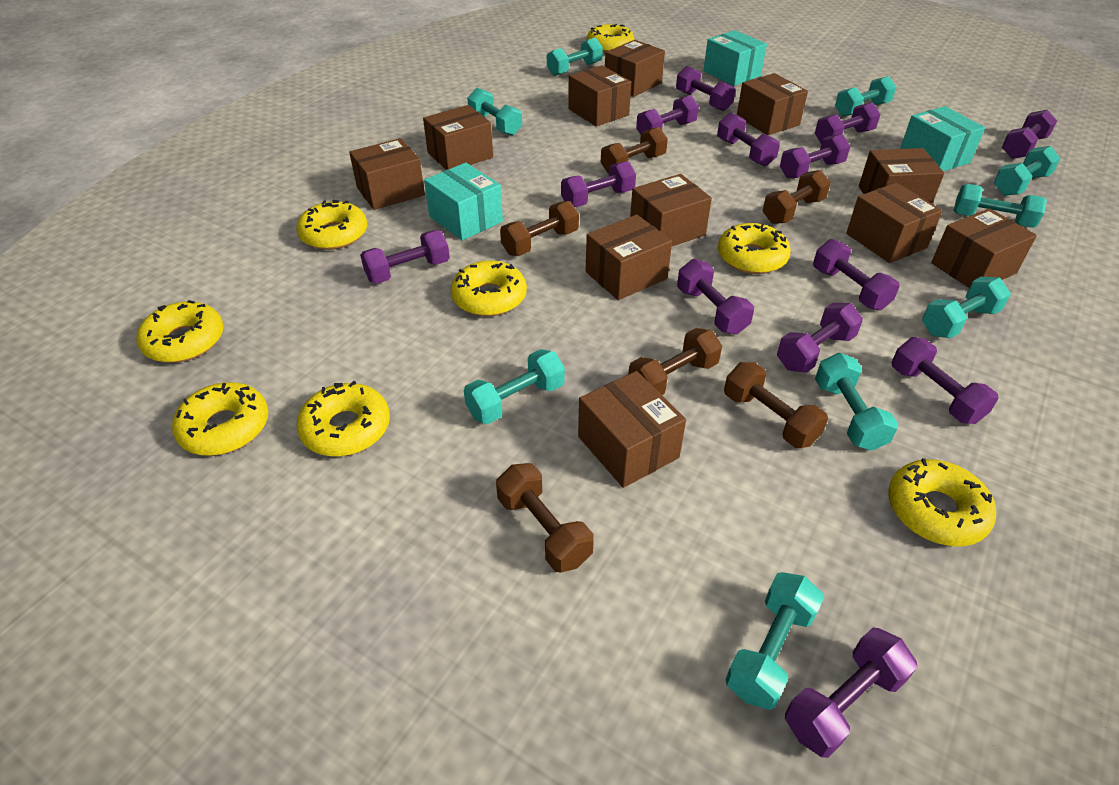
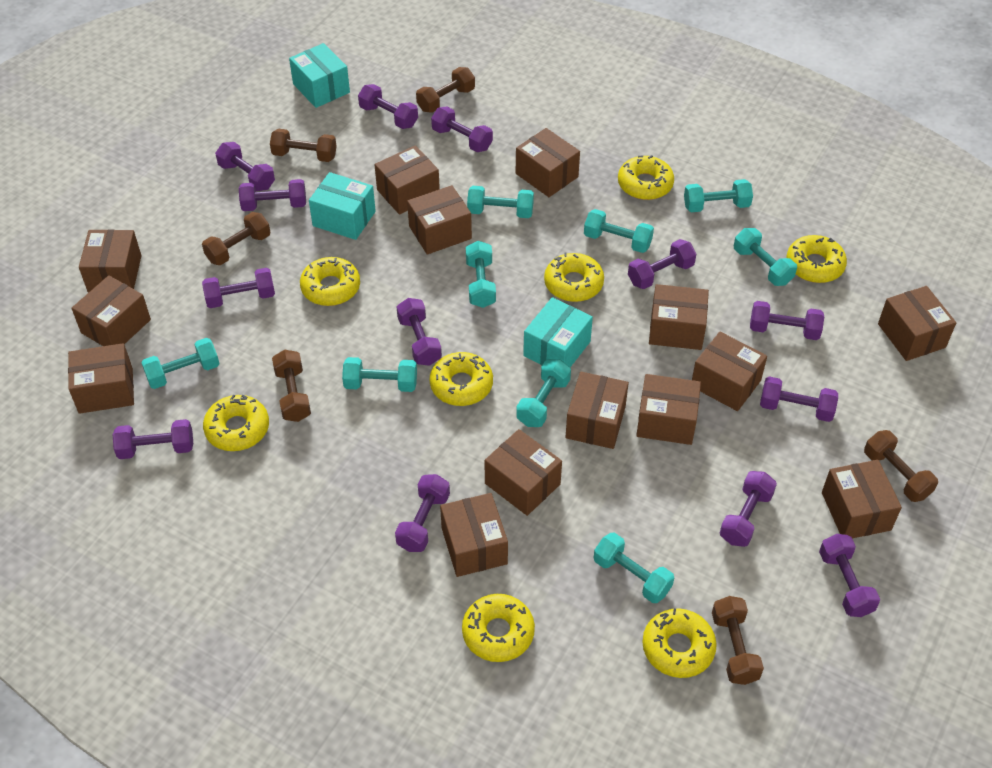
brown box: [349,138,425,210] [423,105,493,170] [568,65,631,127] [578,371,686,488] [586,215,672,300] [605,40,665,97] [630,174,712,246] [737,73,808,135] [846,183,943,263] [859,148,944,203] [931,208,1037,288] = 11 -> [68,343,134,414] [71,275,151,346] [79,229,142,293] [374,145,440,215] [407,185,472,255] [440,493,508,577] [485,429,562,516] [516,128,580,197] [565,372,629,449] [636,374,701,445] [649,284,709,350] [692,332,767,411] [822,460,902,538] [878,286,956,361] = 14

